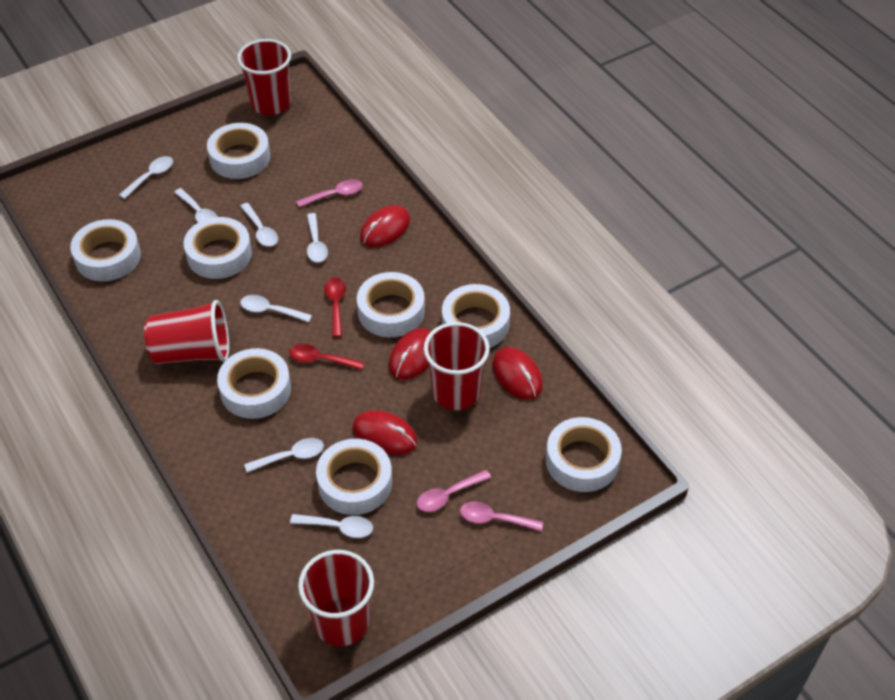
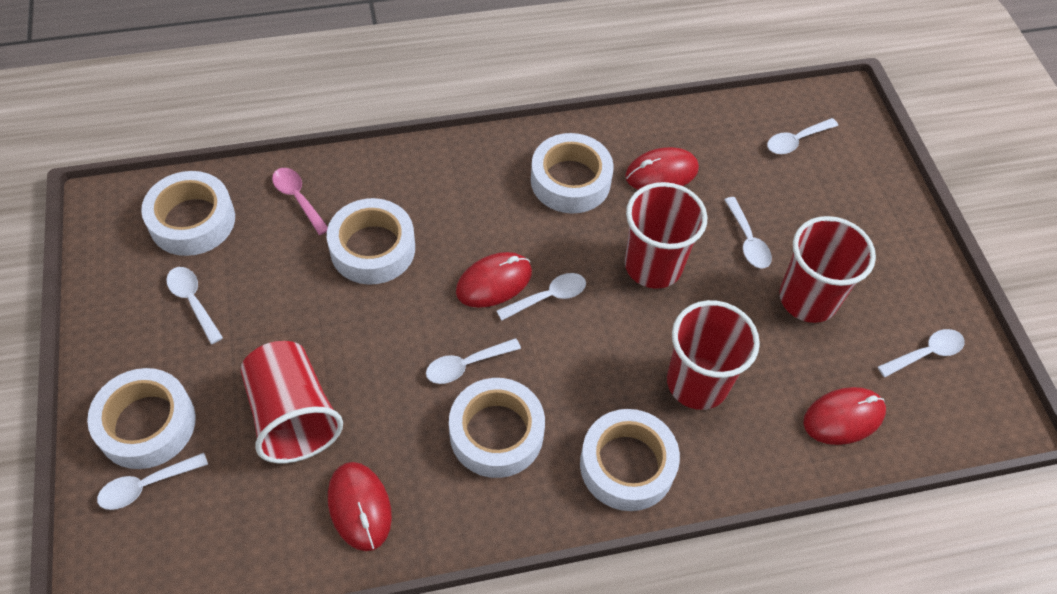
pink spoon: [296,179,363,207] [417,470,491,512] [460,502,543,531] = 3 -> [272,168,328,235] = 1
red spoon: [289,344,364,370] [324,277,346,337] = 2 -> none = 0
white tape: [70,219,141,281] [184,217,252,279] [207,123,270,179] [217,348,291,419] [316,439,392,515] [357,272,425,337] [442,284,510,348] [546,417,622,492] = 8 -> [87,368,196,469] [141,171,235,256] [327,198,415,285] [449,378,545,478] [531,133,614,214] [580,409,680,511] = 6

